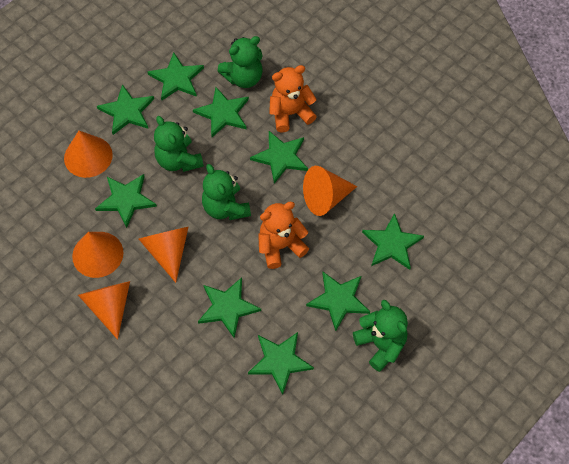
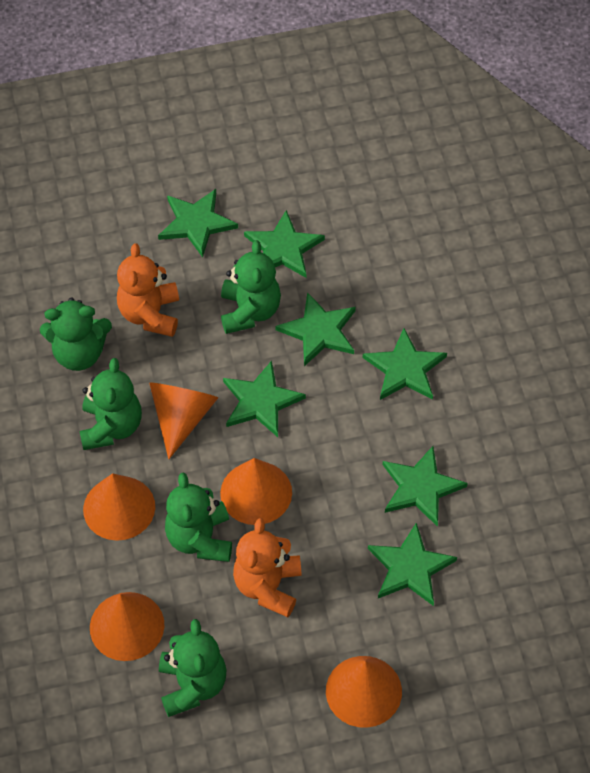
green star: [95,174,157,228] [97,84,154,135] [147,52,204,100] [193,87,249,137] [198,278,261,338] [248,332,314,395] [250,131,308,184] [306,272,370,331] [362,213,424,270] = 9 -> [158,189,238,257] [223,361,306,437] [244,210,325,278] [275,292,356,366] [363,328,447,400] [368,523,457,606] [383,446,468,527] = 7
green teddy bear: [154,116,204,172] [202,164,251,220] [218,36,263,88] [353,300,408,372] = 4 -> [40,298,112,371] [79,358,142,450] [159,619,226,717] [165,473,232,562] [221,240,281,334] = 5

